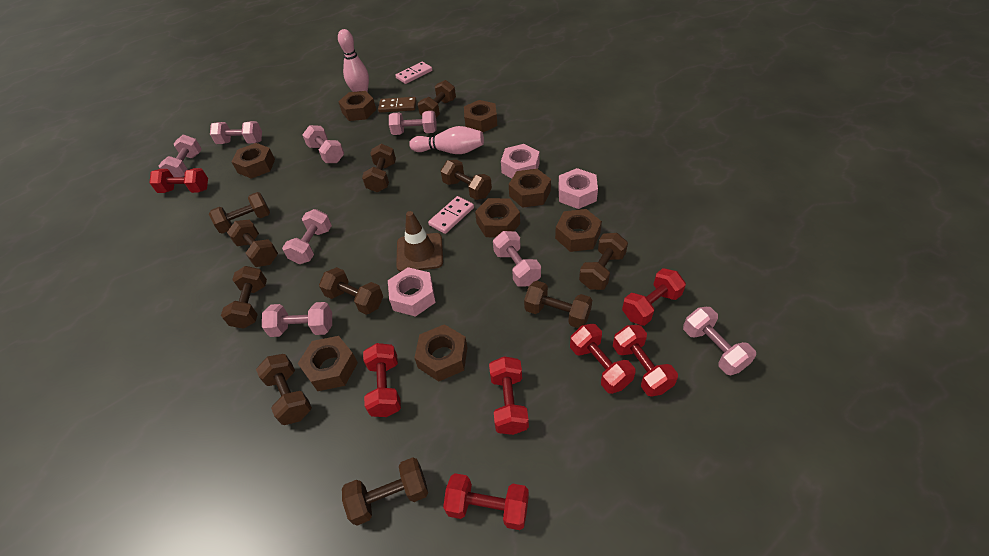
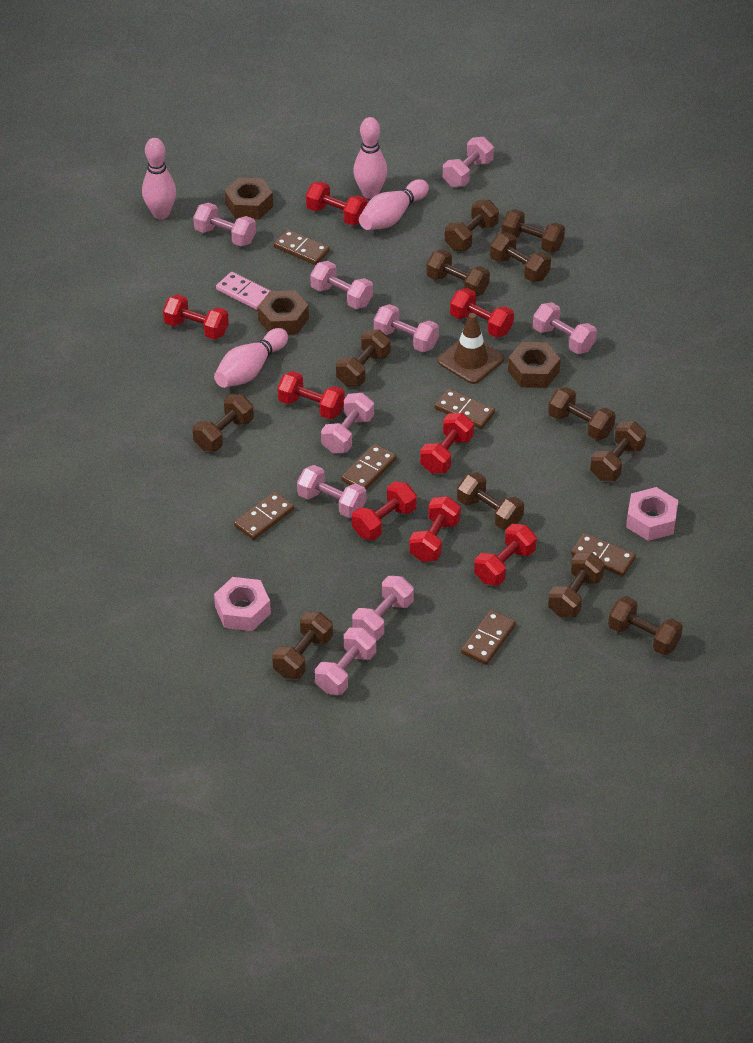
brown domino: [378,97,416,113] = 1 -> [234,492,294,540] [274,229,330,265] [341,444,396,489] [435,389,495,429] [461,610,516,665] [571,533,636,576] = 6
brown dumbbell: [209,192,270,234] [221,266,267,329] [227,220,278,267] [256,354,312,425] [319,267,383,315] [342,457,428,526] [362,144,396,192] [418,80,456,118] [441,160,492,200] [524,281,592,328] [579,233,628,290] = 11 -> [193,394,254,452] [272,612,333,679] [336,330,390,386] [426,249,490,296] [445,200,499,251] [457,472,524,530] [490,232,551,282] [501,209,565,253] [548,387,616,440] [548,552,604,618] [590,422,646,481] [608,596,683,655] = 12
brown nut: [232,143,275,179] [298,336,358,391] [338,91,376,121] [414,324,468,381] [464,100,497,132] [475,198,520,237] [509,169,551,208] [555,209,602,252] = 8 -> [224,177,273,220] [258,290,309,335] [508,342,561,388] = 3
pink bowling pin: [338,29,369,92] [409,126,484,154] = 2 -> [142,138,176,219] [214,328,288,388] [353,117,387,199] [359,179,429,230] = 4
pink domino: [395,62,432,84] [428,196,474,234] = 2 -> [216,272,270,310] = 1
pink dumbbell: [159,135,202,177] [210,121,262,144] [262,302,332,337] [282,209,332,264] [302,125,344,163] [389,111,437,135] [493,231,541,287] [683,307,756,375] = 8 -> [193,203,256,247] [297,465,366,518] [310,261,373,309] [315,627,376,695] [321,393,374,453] [352,576,414,641] [374,304,439,352] [443,137,494,187] [533,302,597,354] = 9
pink nut: [388,267,436,317] [501,144,539,179] [558,168,598,209] = 3 -> [214,577,271,631] [626,487,678,541] = 2
red dumbbell: [149,168,208,193] [363,343,401,417] [443,473,529,530] [489,356,529,435] [570,324,635,394] [613,325,678,397] [622,268,686,326] = 7 -> [163,294,229,340] [277,371,345,419] [306,181,367,225] [352,481,417,540] [409,496,461,562] [420,413,474,473] [450,288,514,338] [474,524,537,586] = 8

